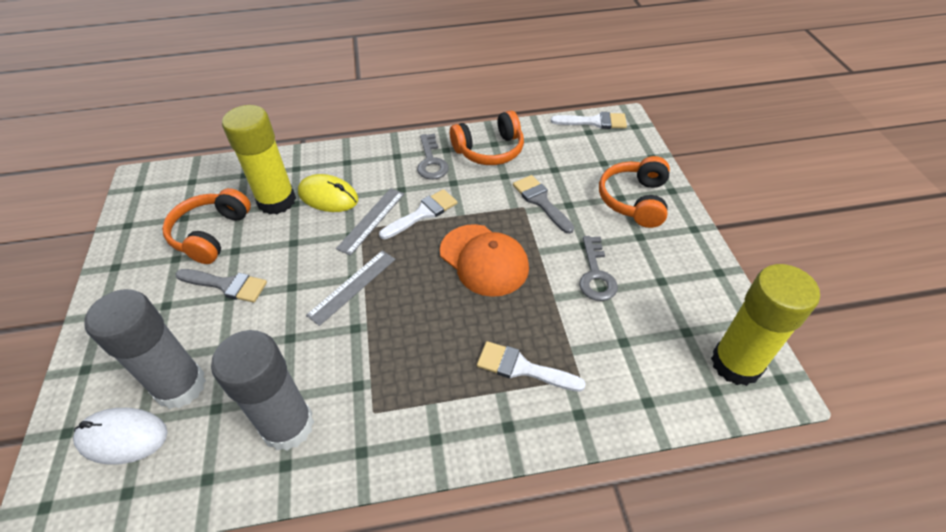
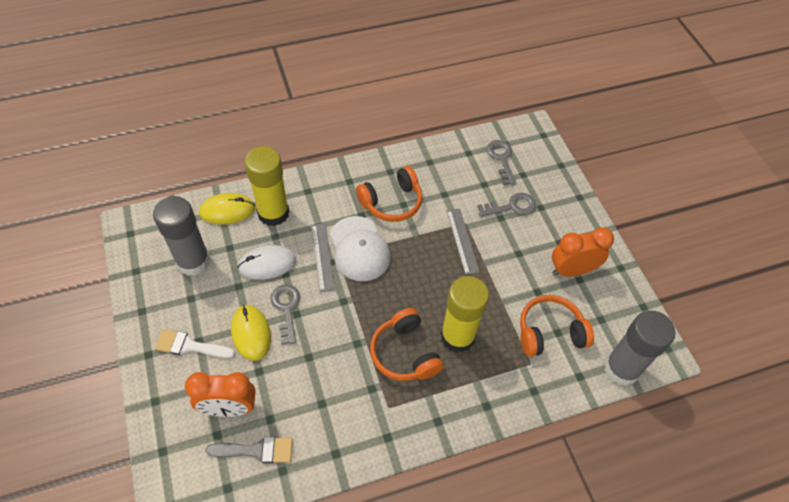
grey brush: [176,269,267,303] [513,175,574,234] = 2 -> [205,437,293,463] = 1
grey key: [417,133,449,180] [579,236,618,301] = 2 -> [270,285,300,345] [477,193,536,217] [487,140,516,185] = 3
orange cap: [440,224,529,297] = 1 -> none = 0
orange clock: none = 0 -> [185,372,256,417] [552,227,614,277] = 2
white brush: [379,189,458,239] [477,341,586,392] [551,112,627,129] = 3 -> [155,329,236,359] = 1
white cap: none = 0 -> [330,216,391,281] = 1
yellow mouse: [298,174,358,212] = 1 -> [199,193,255,224] [231,305,271,361] = 2

